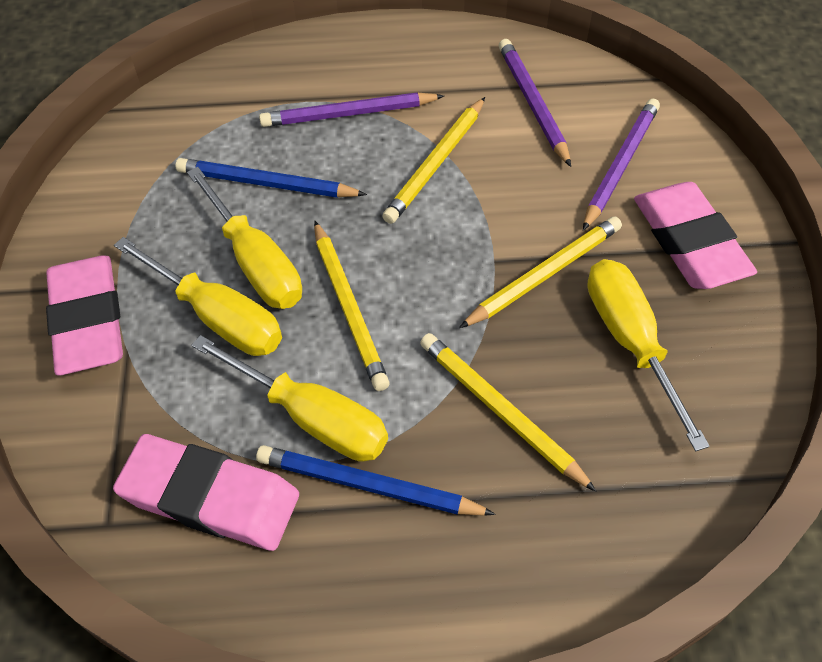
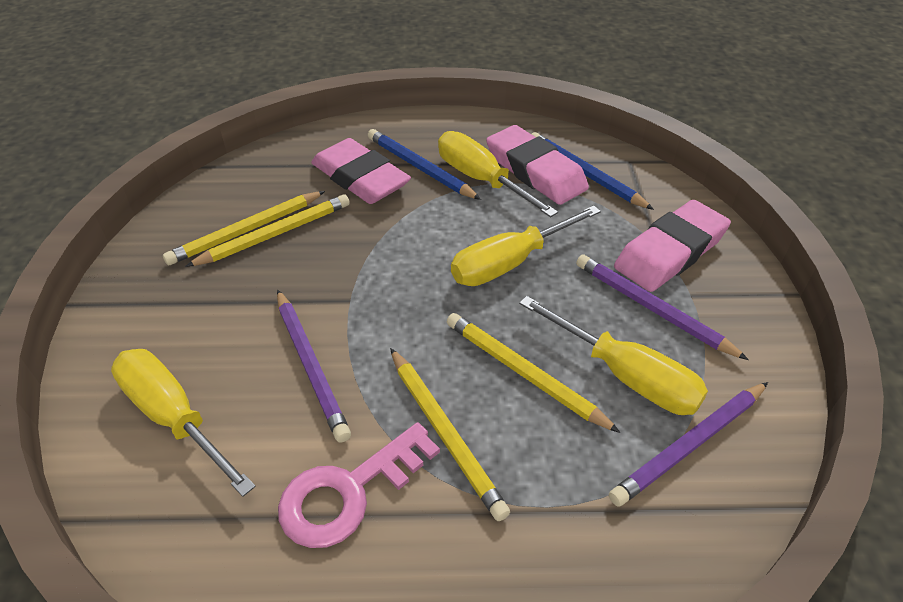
pink key: none = 0 -> [278,422,440,548] = 1

